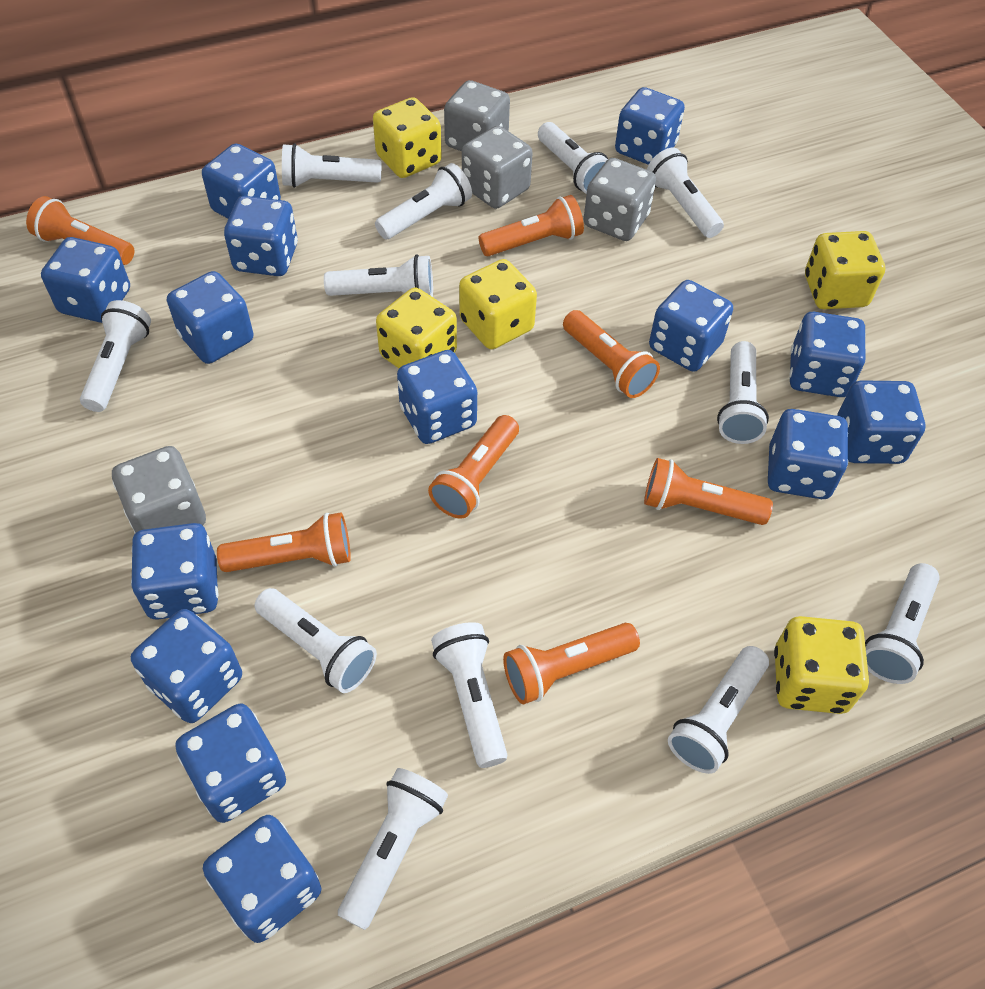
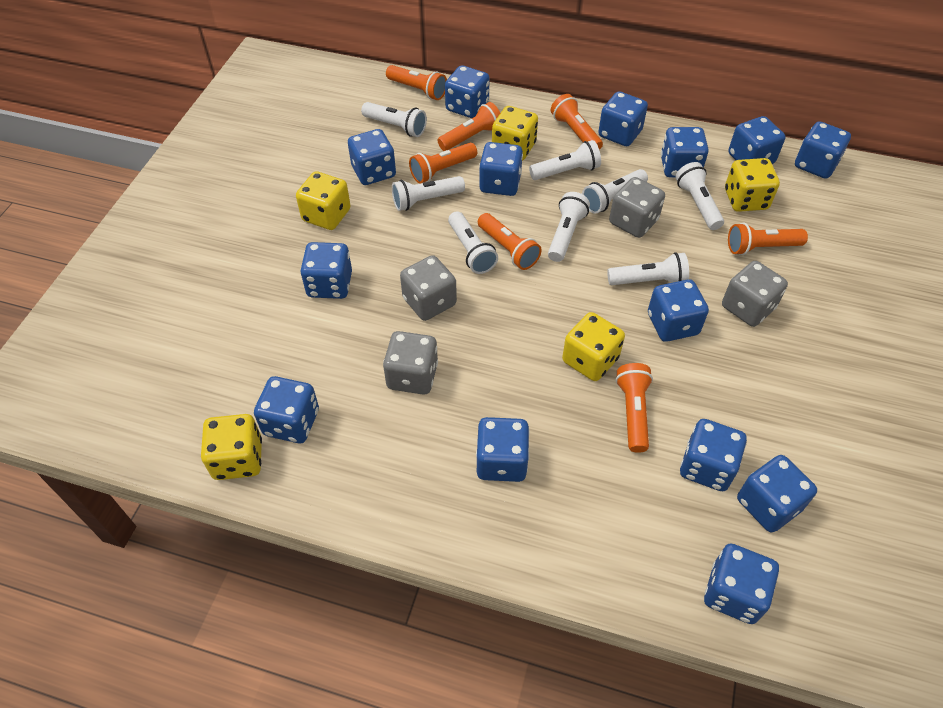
white flashlight: [80,300,151,412] [255,588,377,693] [282,143,382,188] [324,254,433,297] [338,768,448,930] [375,163,472,239] [431,622,507,768] [538,122,608,194] [647,148,724,238] [668,646,769,774] [717,341,769,444] [865,563,940,684] = 12 -> [361,102,427,137] [392,176,465,211] [448,211,498,274] [529,140,601,180] [548,192,590,262] [582,169,648,214] [607,252,689,285] [675,162,724,230] = 8

